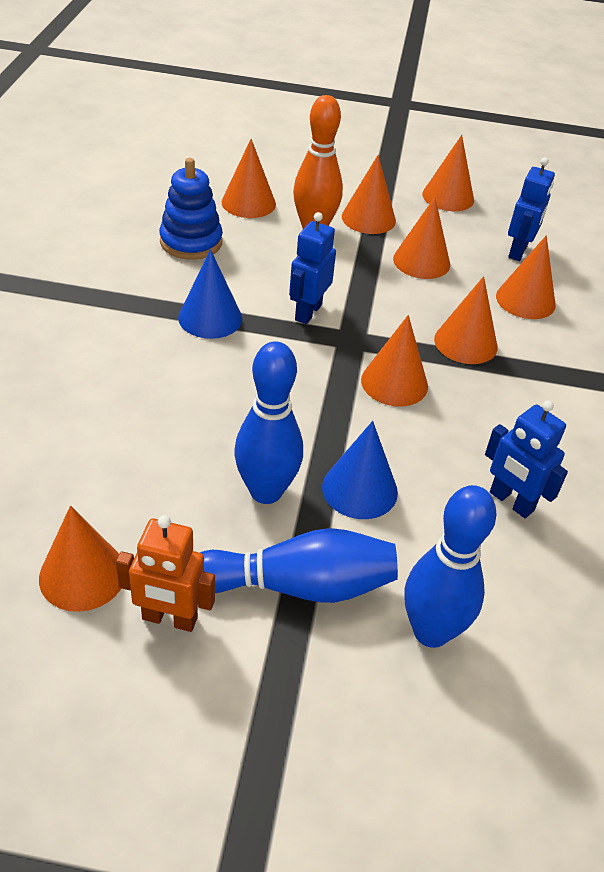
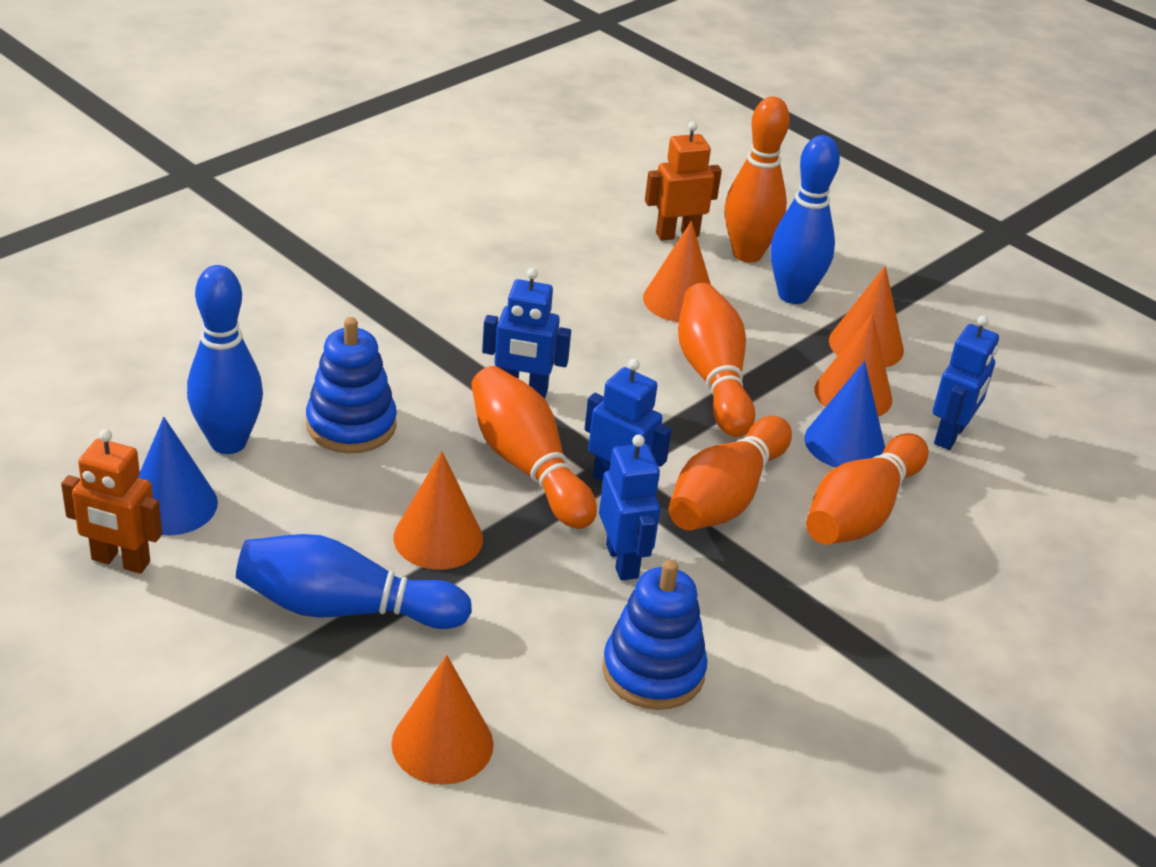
blue robot: [289,212,336,324] [485,400,568,518] [508,157,555,261] = 3 -> [482,268,571,399] [585,359,672,482] [599,434,660,580] [933,315,999,450] = 4
blue stacking toy: [159,158,223,260] = 1 -> [306,317,397,453] [602,560,708,710] = 2
orange bowling pin: [293,95,343,229] = 1 -> [471,366,597,529] [669,416,792,530] [678,283,755,437] [725,96,790,263] [806,433,928,545] = 5
orange cone: [39,505,121,612] [222,139,276,218] [342,155,396,234] [361,315,428,407] [393,197,450,279] [422,135,474,211] [434,276,497,364] [496,235,556,319] = 8 -> [391,655,493,785] [394,451,483,569] [643,221,711,322] [815,313,892,417] [829,266,904,368] = 5
orange robot: [116,515,215,632] = 1 -> [61,429,162,574] [645,121,722,241] = 2

